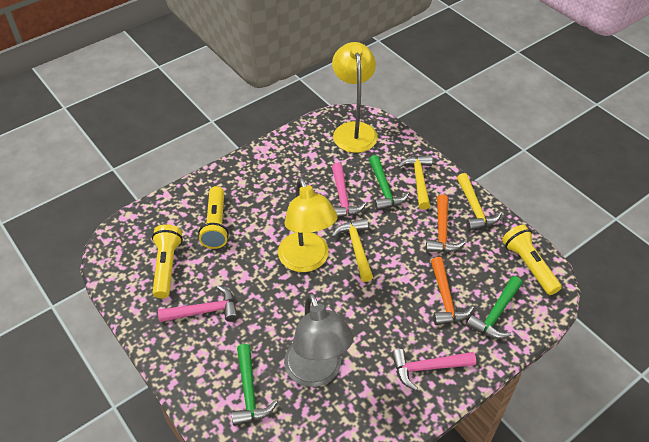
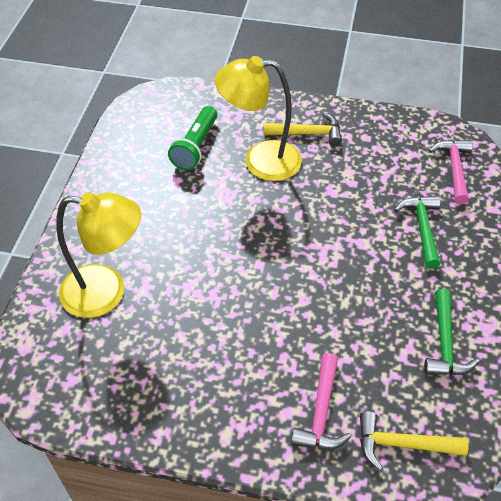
green flashlight: none = 0 -> [168,106,217,170] = 1
green hammer: [231,344,277,426] [369,155,409,211] [466,276,522,339] = 3 -> [394,195,441,269] [424,289,479,375] = 2
grey lamp: [284,292,353,387] = 1 -> none = 0
orange hammer: [426,194,465,252] [431,257,474,325] = 2 -> none = 0
pink hammer: [158,285,238,322] [332,163,366,218] [391,349,476,391] = 3 -> [291,353,351,450] [429,140,473,204] = 2
yellow flashlight: [152,224,183,298] [198,186,229,249] [502,225,562,295] = 3 -> none = 0
yellow hammer: [332,218,373,282] [397,155,433,210] [457,173,502,231] = 3 -> [264,112,342,146] [360,411,469,471] = 2

